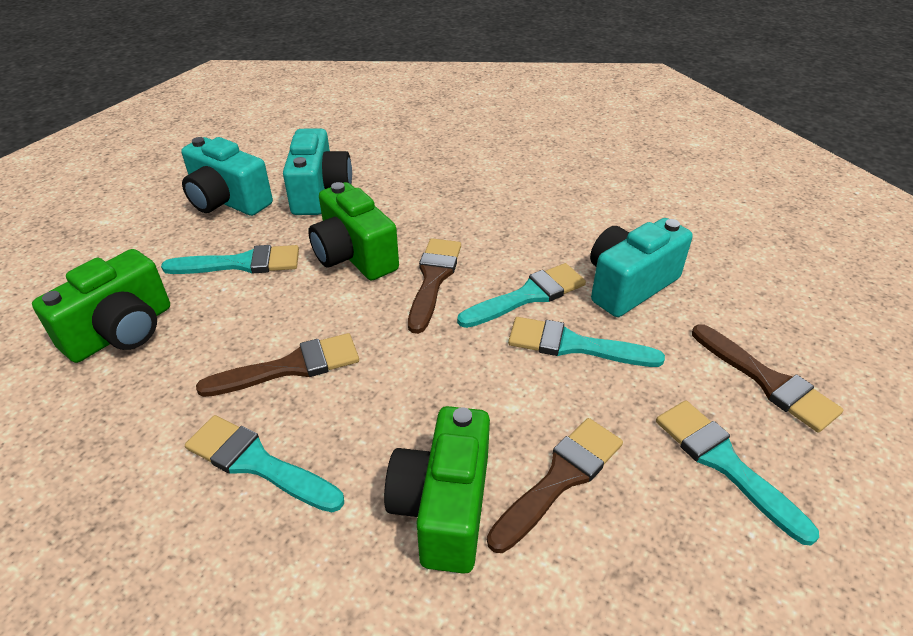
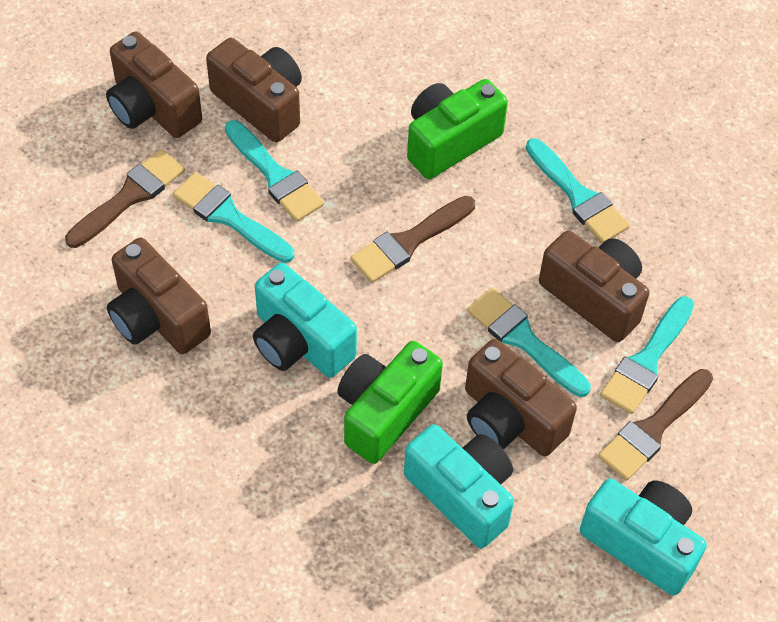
brown brush: [196,333,359,397] [408,238,461,334] [487,418,623,553] [692,324,843,433] = 4 -> [65,149,185,248] [351,196,475,283] [598,369,713,481] = 3
brown camera: none = 0 -> [106,32,202,138] [107,238,211,354] [206,38,302,142] [465,339,577,456] [539,230,649,342] = 5
green camera: [32,249,170,363] [308,182,399,280] [384,406,490,574] = 3 -> [337,341,443,464] [407,79,508,179] = 2

